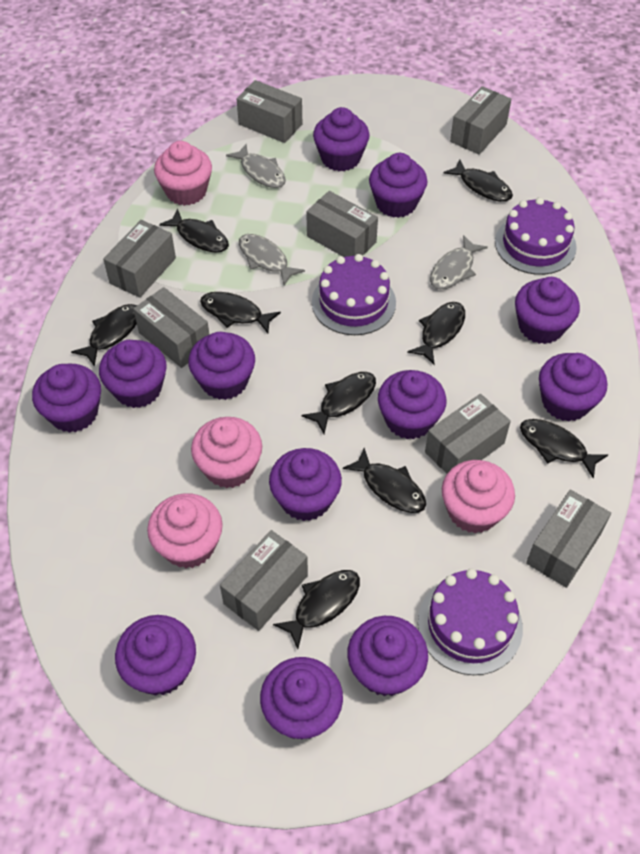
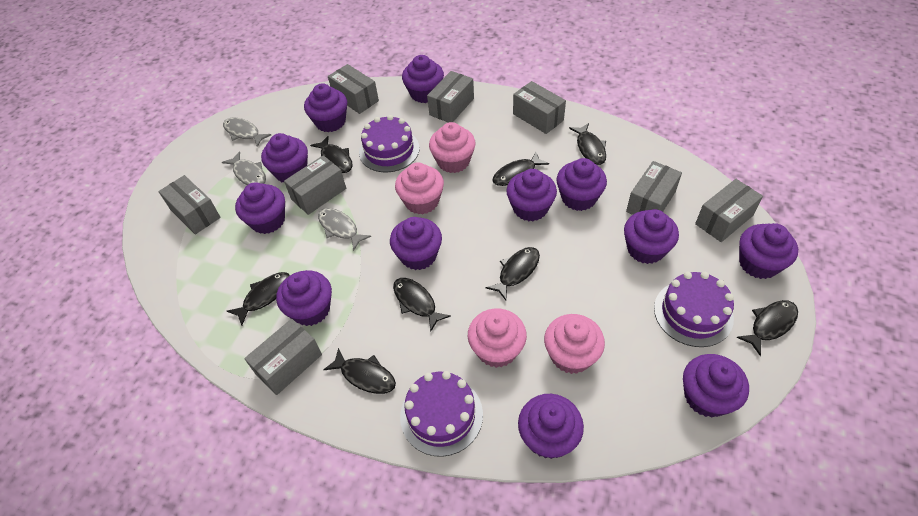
black fish: [71,304,137,367] [159,209,229,253] [200,292,281,333] [273,570,360,649] [301,372,376,434] [343,448,426,513] [407,302,465,365] [443,160,513,202] [520,419,608,478] = 9 -> [227,272,290,326] [310,136,353,173] [323,348,396,394] [393,278,451,332] [486,247,540,300] [492,151,549,186] [569,123,606,165] [736,300,798,356] = 8

